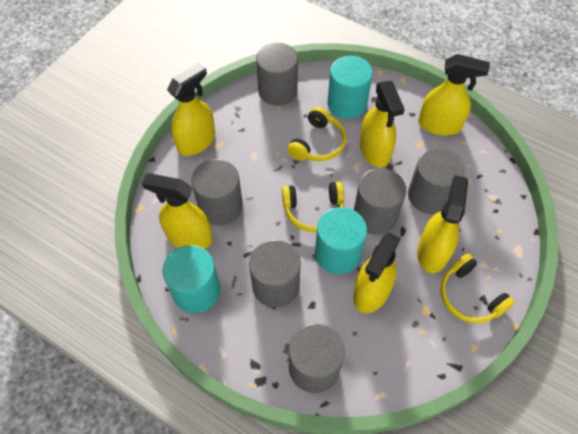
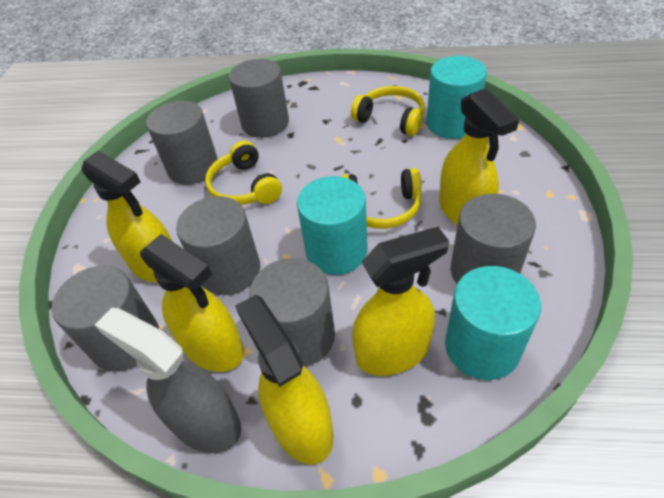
grey spray bottle: none = 0 -> [95,308,241,453] = 1
yellow spray bottle: [142,173,213,249] [167,62,215,156] [353,233,401,313] [360,81,405,167] [417,175,468,273] [419,54,490,136] = 6 -> [82,150,172,283] [140,234,244,372] [235,295,333,465] [352,227,449,376] [439,88,519,225] = 5

